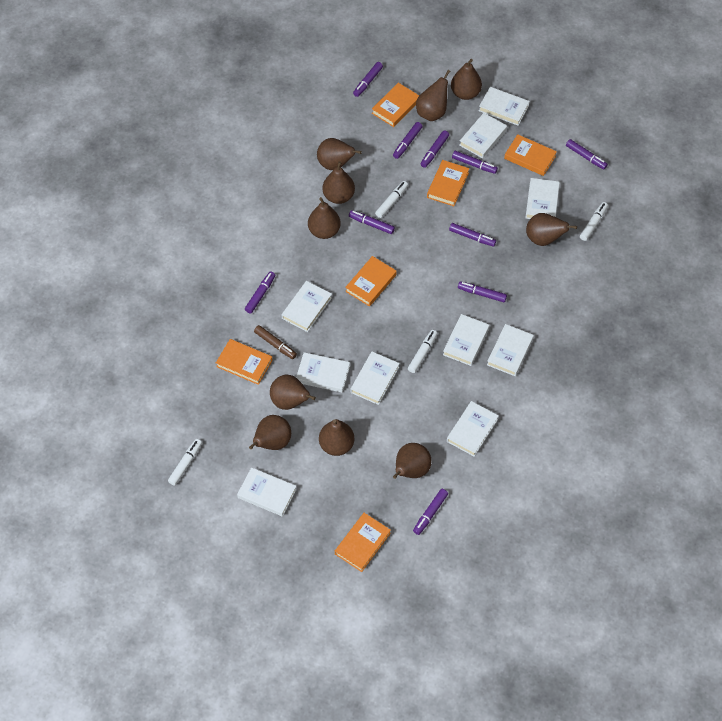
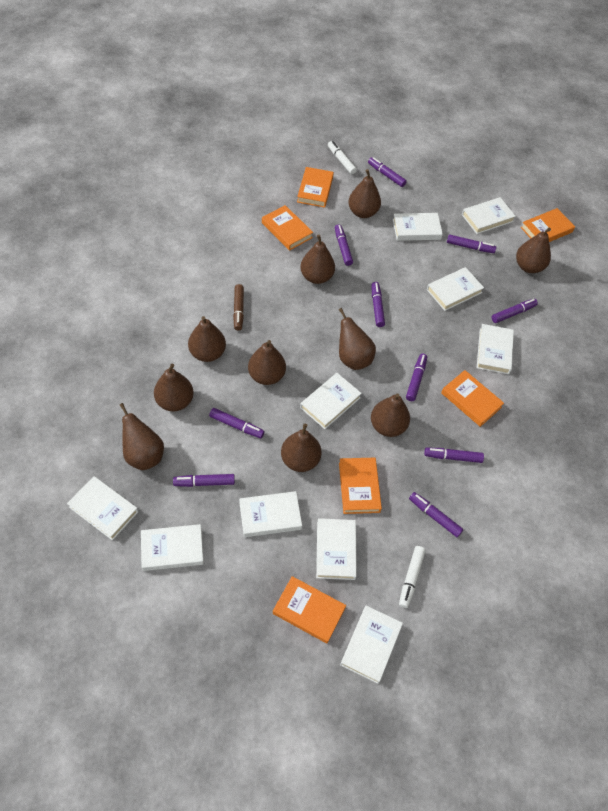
white marker: [168,439,202,486] [375,181,408,218] [408,330,437,373] [580,202,608,241] = 4 -> [328,141,357,174] [399,546,426,608] = 2

